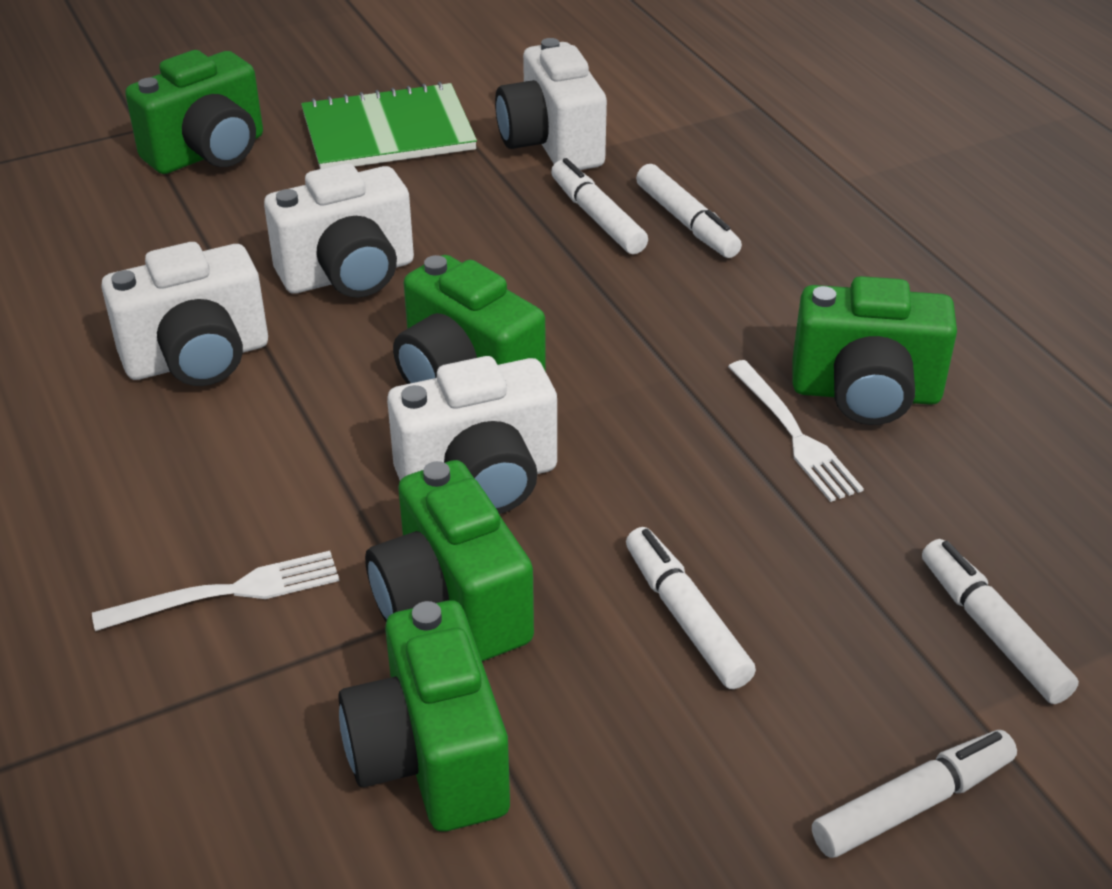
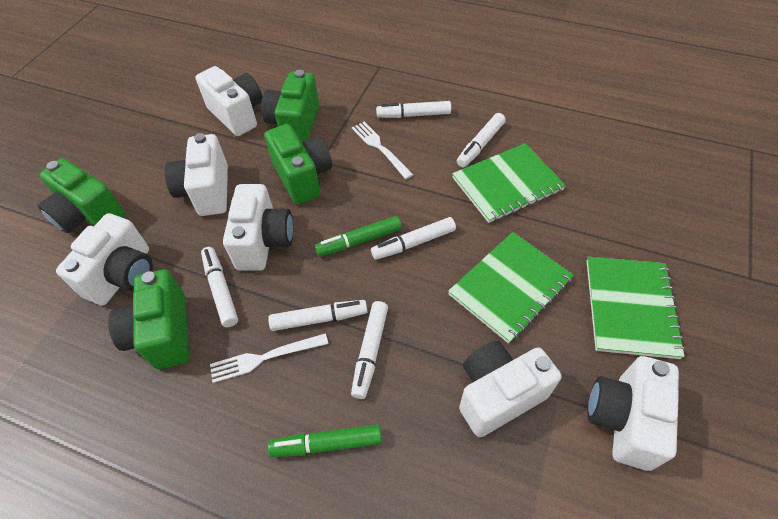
green camera: [125,50,263,174] [338,600,510,832] [365,460,534,661] [393,255,546,384] [792,276,957,425] = 5 -> [38,158,125,233] [108,269,189,369] [261,70,319,142] [264,124,332,204] = 4
green marker: none = 0 -> [268,424,382,457] [315,216,402,256] = 2
green notebook: [301,81,477,169] = 1 -> [448,232,574,344] [452,143,566,223] [587,257,685,359] = 3
white camera: [101,242,268,386] [264,163,414,298] [387,356,557,514] [495,38,607,170] = 4 -> [56,213,153,306] [164,133,228,216] [195,66,262,136] [223,184,293,271] [459,341,562,437] [587,356,679,471] = 6
white marker: [551,158,648,254] [626,527,756,689] [636,164,742,258] [812,730,1017,858] [922,539,1079,704] = 5 -> [201,247,238,327] [268,300,368,331] [351,301,388,399] [371,217,456,260] [376,101,451,118] [457,113,506,168] = 6

